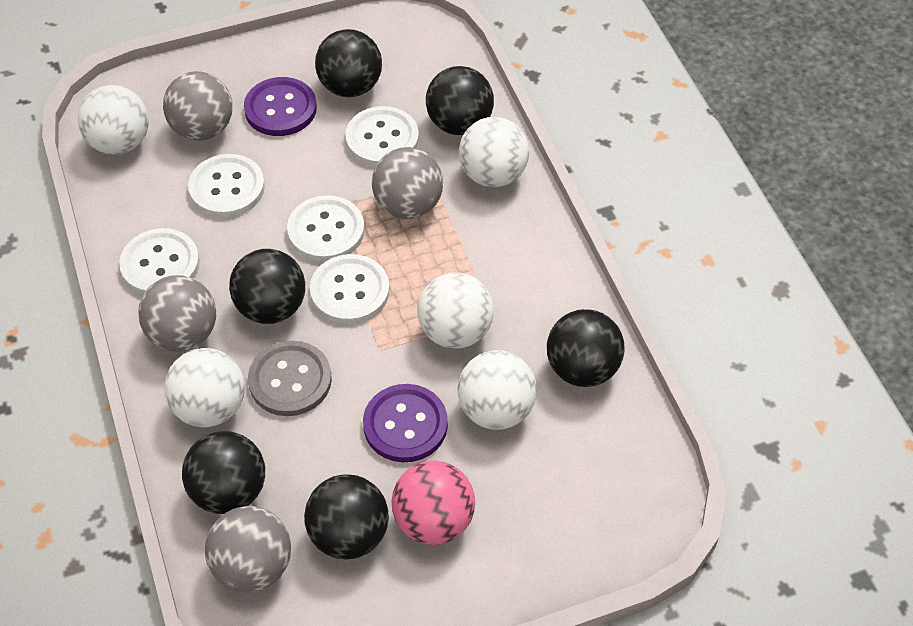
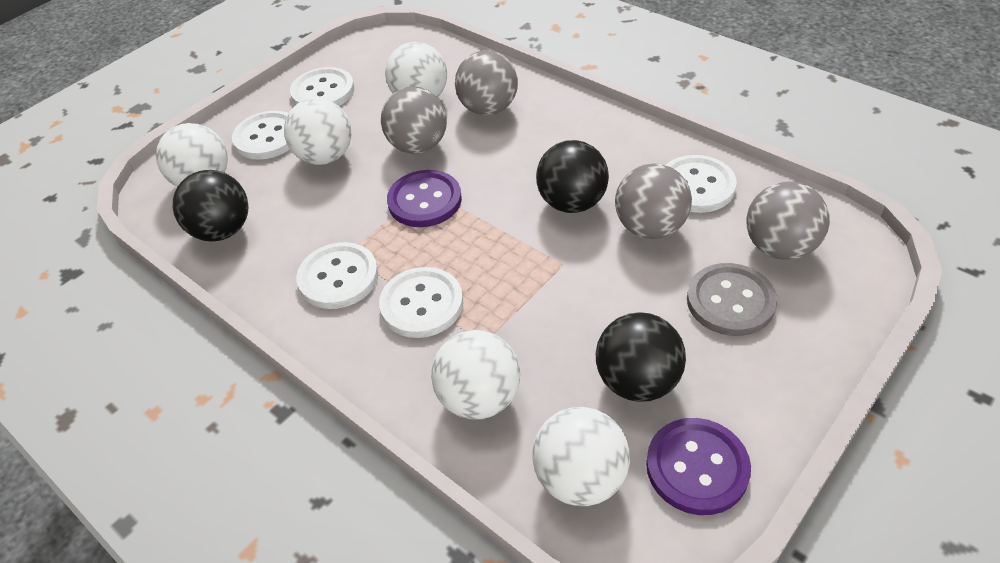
black ball: [182,431,265,514] [229,249,305,324] [304,474,389,559] [315,29,382,97] [426,66,494,135] [547,309,625,387] = 6 -> [173,170,249,242] [536,140,609,213] [596,312,686,402] = 3
pink ball: [391,461,475,545] = 1 -> none = 0

